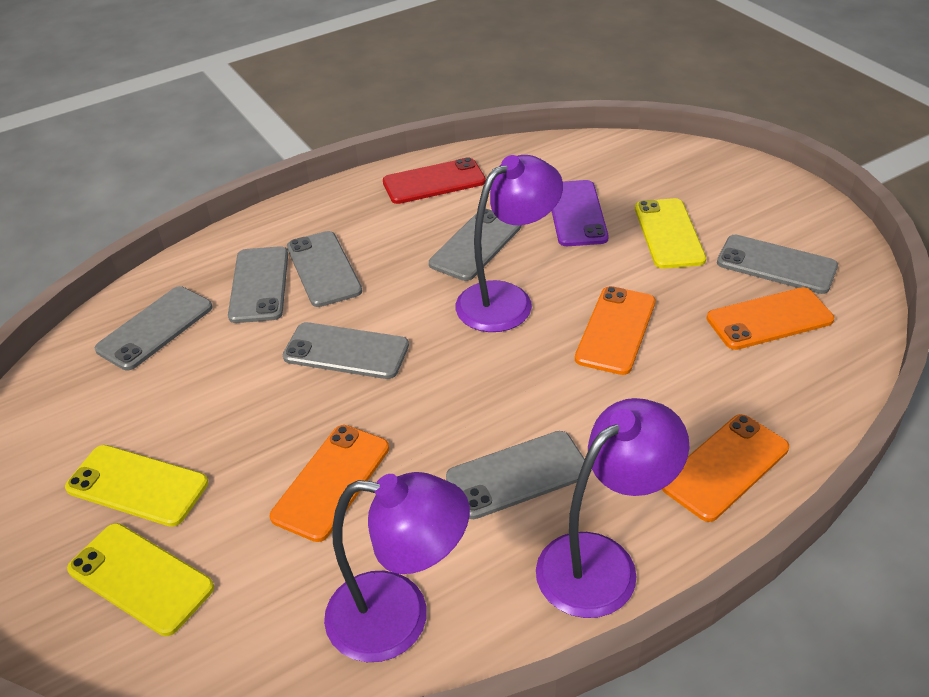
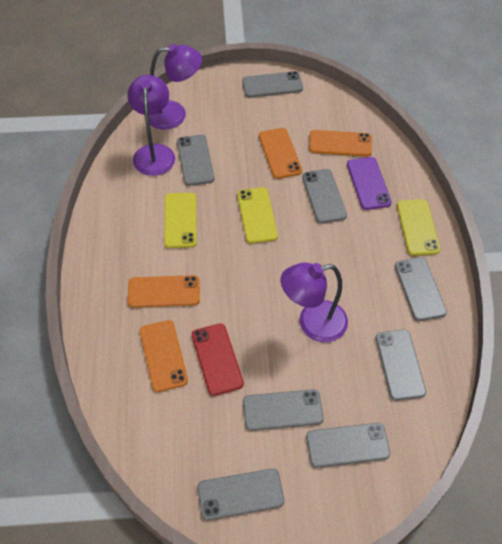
grey phone: [95,286,213,370] [228,246,288,323] [283,322,409,379] [287,231,362,307] [429,209,521,281] [446,431,585,519] [717,235,838,294] = 7 -> [177,135,214,186] [198,468,284,521] [242,71,303,98] [243,389,324,431] [302,169,347,224] [306,423,390,468] [375,330,426,401] [395,257,447,321] = 8

